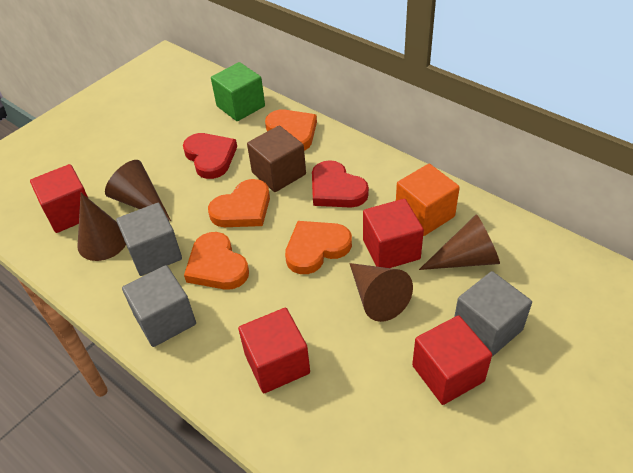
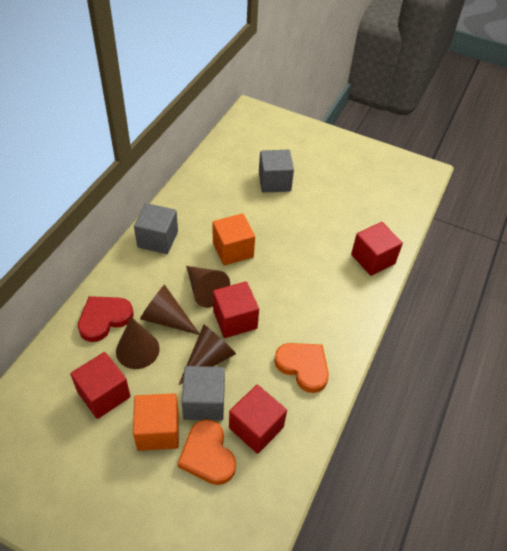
brown cube: [247,126,306,192] = 1 -> none = 0
green cube: [211,62,265,121] = 1 -> none = 0
orange cube: [396,164,460,236] = 1 -> [133,393,179,451] [212,213,255,265] = 2
orange heart: [184,232,249,290] [208,179,270,227] [265,109,317,151] [285,221,352,274] = 4 -> [177,419,236,485] [274,343,329,393] = 2
red heart: [183,133,237,179] [312,160,369,208] = 2 -> [78,296,133,342] = 1

